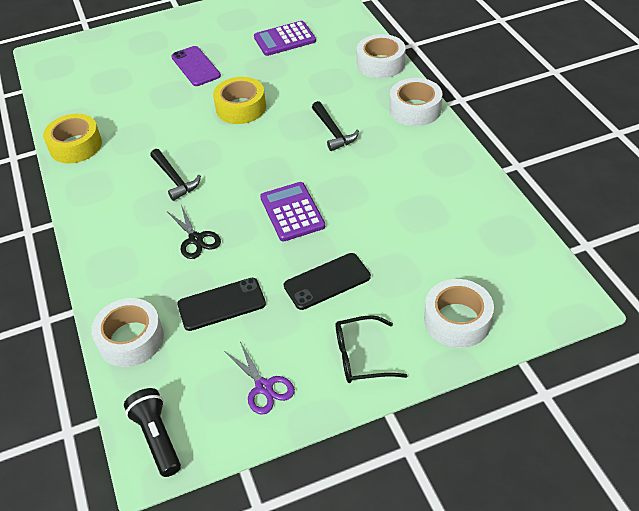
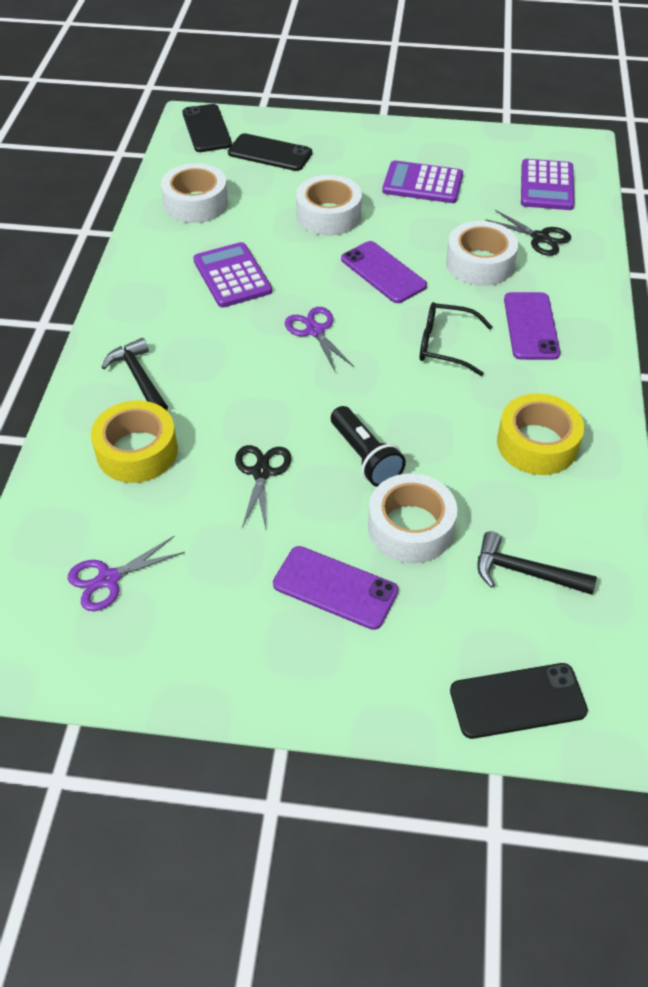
black phone: [177,278,266,331] [284,253,371,310] = 2 -> [182,104,232,152] [228,133,312,171] [450,663,588,739] = 3
black scissors: [167,205,221,259] = 1 -> [235,445,292,529] [485,210,571,256] = 2
purple calculator: [254,21,316,56] [260,182,325,242] = 2 -> [193,242,272,308] [382,160,463,203] [521,159,575,210] = 3
purple phone: [171,46,221,86] = 1 -> [273,546,398,630] [341,241,427,303] [504,292,560,360] = 3
purple scissors: [224,342,295,415] = 1 -> [68,536,185,611] [285,307,354,373] = 2

